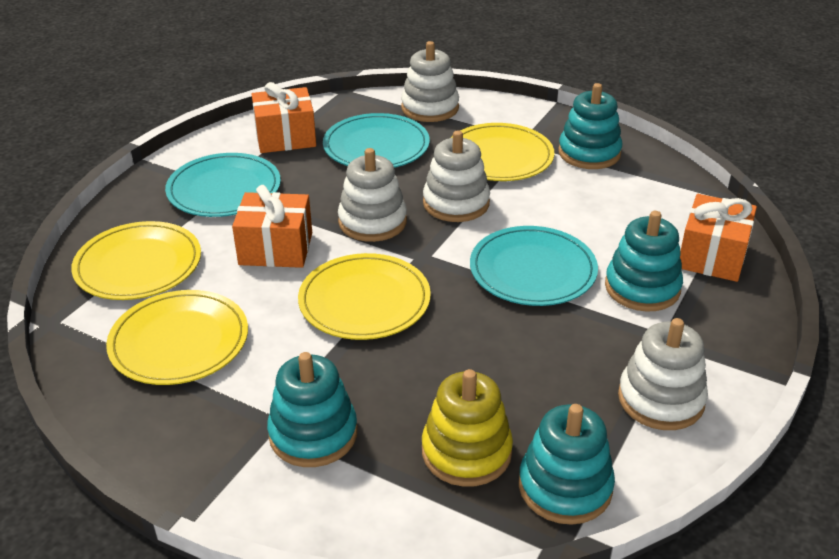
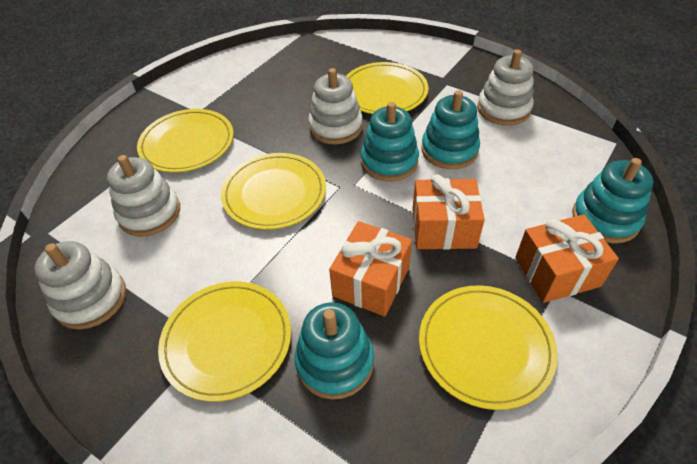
turquoise plate: [165,153,281,217] [323,113,430,168] [470,226,598,306] = 3 -> none = 0
yellow plate: [71,221,201,300] [106,290,248,385] [298,253,431,340] [451,123,554,181] = 4 -> [137,109,234,173] [158,282,291,402] [221,153,326,230] [346,62,429,114] [419,285,558,410] = 5
yellow stacking toy: [422,369,513,487] = 1 -> none = 0

